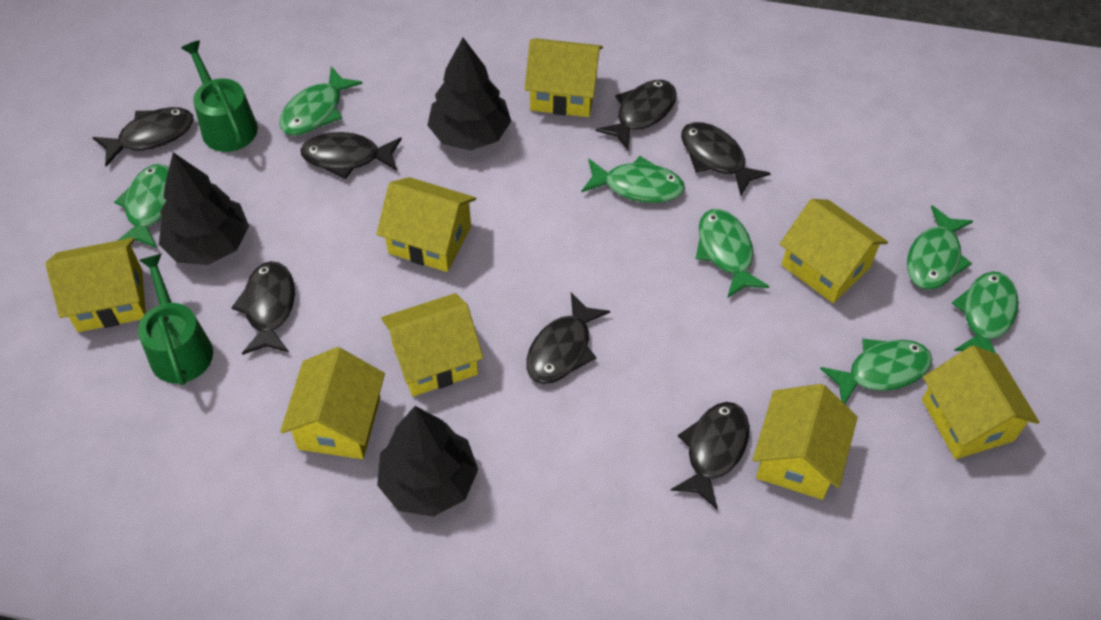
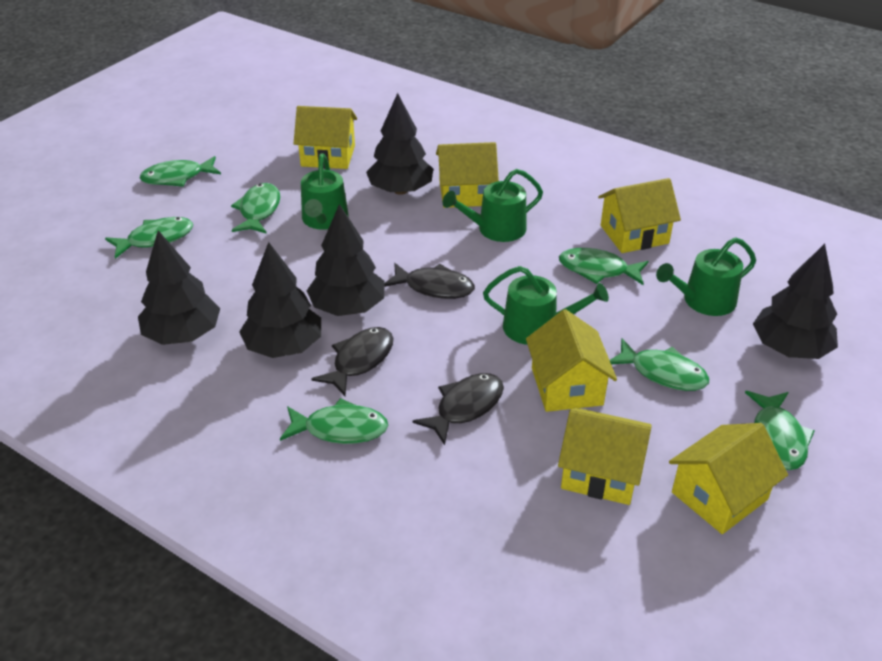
black fish: [92,107,194,167] [231,261,295,355] [300,132,402,179] [526,292,610,384] [596,80,677,150] [671,402,749,509] [681,122,771,195] = 7 -> [312,327,394,396] [384,263,475,299] [412,373,504,445] = 3
black tree: [159,152,249,265] [377,406,479,517] [427,38,511,150] = 3 -> [138,230,220,345] [239,242,321,358] [307,204,385,316] [366,93,433,195] [753,244,838,359] = 5
green watering can: [138,254,213,385] [181,40,258,152] = 2 -> [301,153,348,230] [443,169,543,242] [483,266,609,345] [656,237,756,316] = 4
yellow house: [45,238,146,332] [280,347,385,459] [377,177,476,272] [381,293,483,396] [525,38,603,117] [753,384,858,500] [780,199,888,303] [922,345,1039,459] = 8 -> [294,106,357,169] [436,142,499,208] [526,309,617,412] [558,408,651,505] [598,178,681,253] [669,423,788,534] = 6

